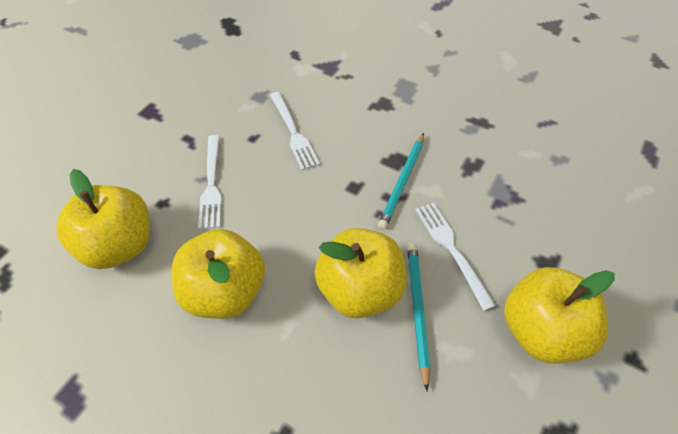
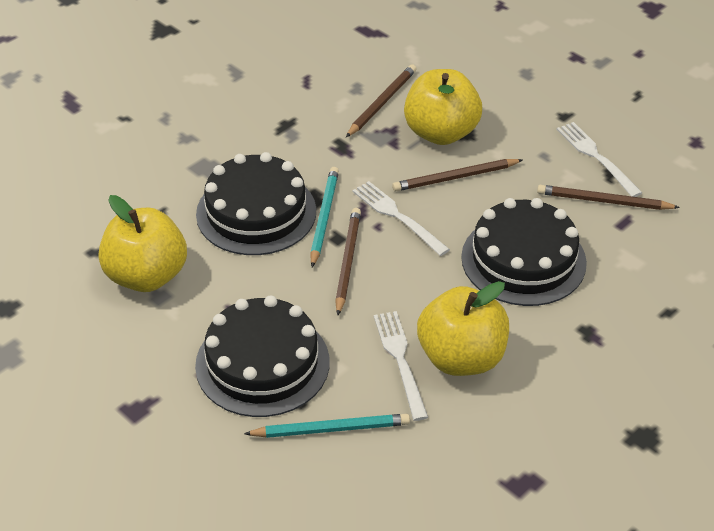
black cake: none = 0 -> [195,296,330,417] [196,152,316,255] [461,198,587,306] = 3
brown pencil: none = 0 -> [335,208,361,315] [346,64,416,137] [392,159,523,192] [537,185,680,210] = 4
yellow apple: [56,169,150,269] [172,229,265,319] [314,228,406,318] [504,267,615,364] = 4 -> [99,195,187,292] [404,69,482,145] [417,281,509,376] = 3

